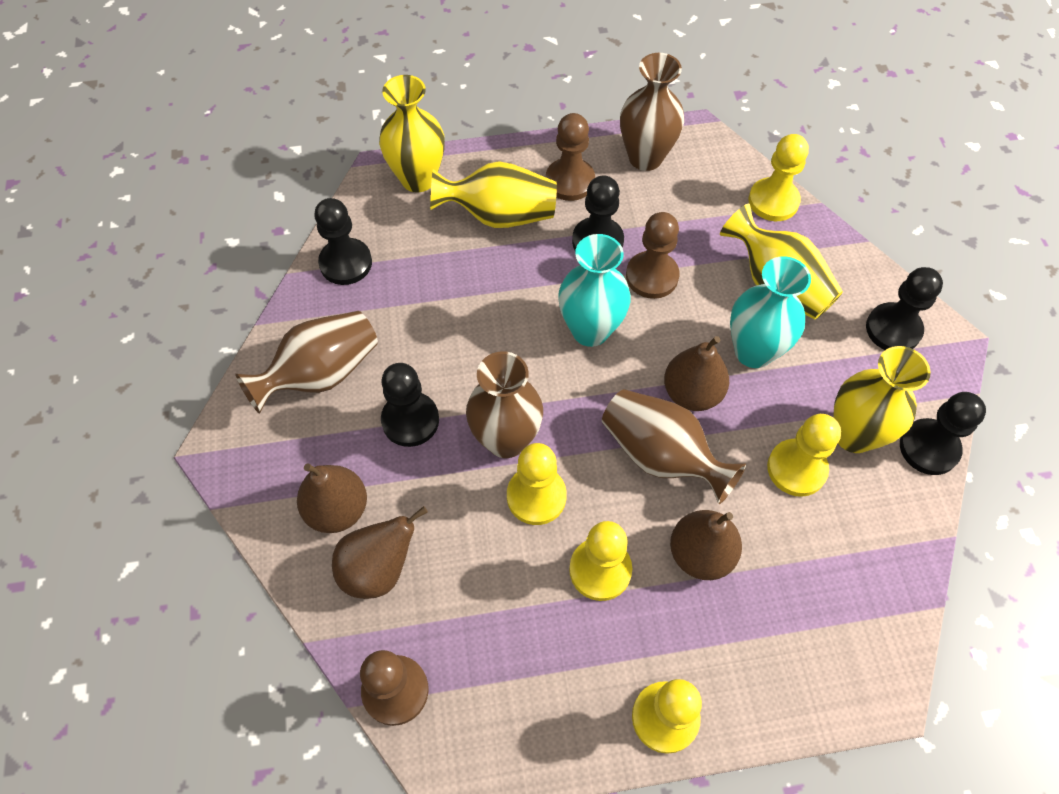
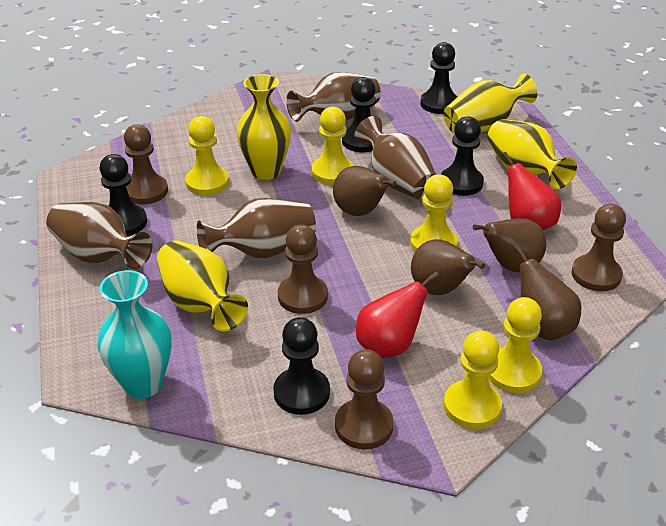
brown pawn: [360,650,429,726] [546,113,595,201] [626,212,679,299] = 3 -> [124,124,168,204] [278,224,328,314] [335,349,394,449] [571,204,626,291] = 4
red pear: none = 0 -> [356,272,439,358] [502,152,561,231] = 2
turquoise vase: [558,234,631,347] [730,256,811,368] = 2 -> [97,270,172,399] = 1

